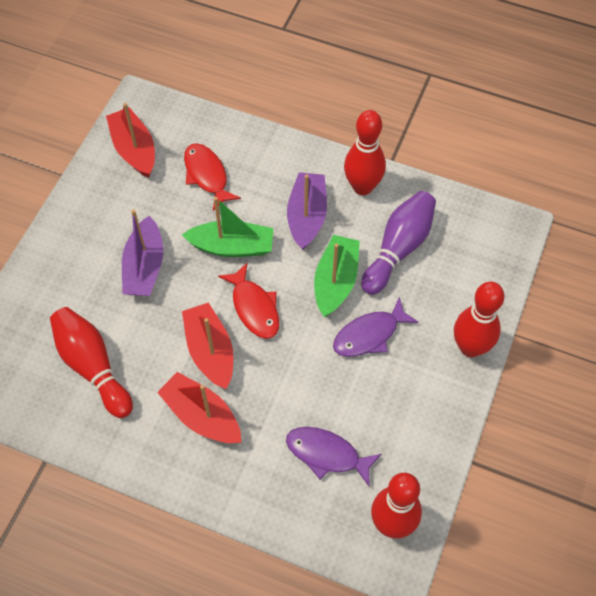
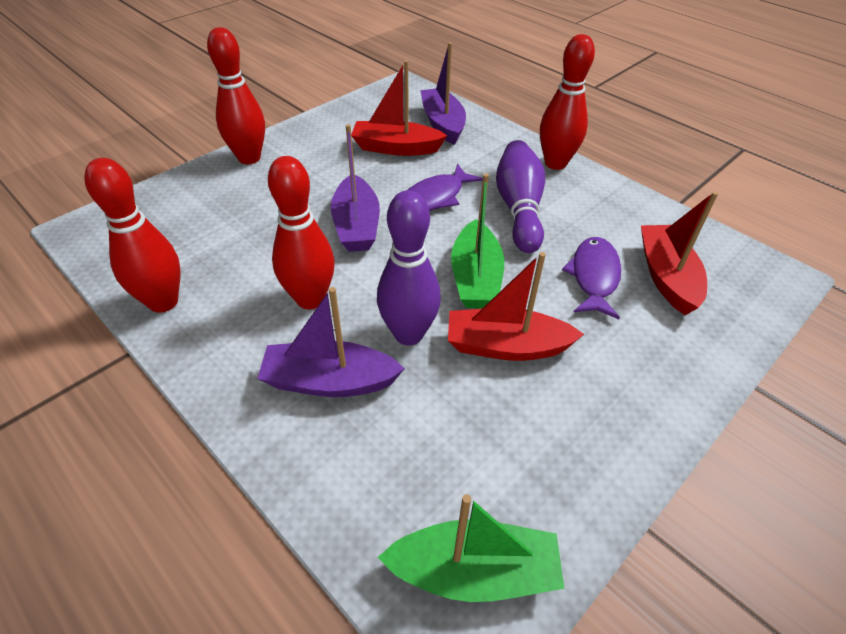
purple boat: [122,209,163,296] [287,172,327,250] = 2 -> [257,287,405,397] [331,124,380,252] [420,42,466,145] = 3
purple bowling pin: [361,191,436,295] = 1 -> [377,190,441,345] [496,140,545,253] = 2
red fish: [184,143,241,211] [218,263,279,339] = 2 -> none = 0

